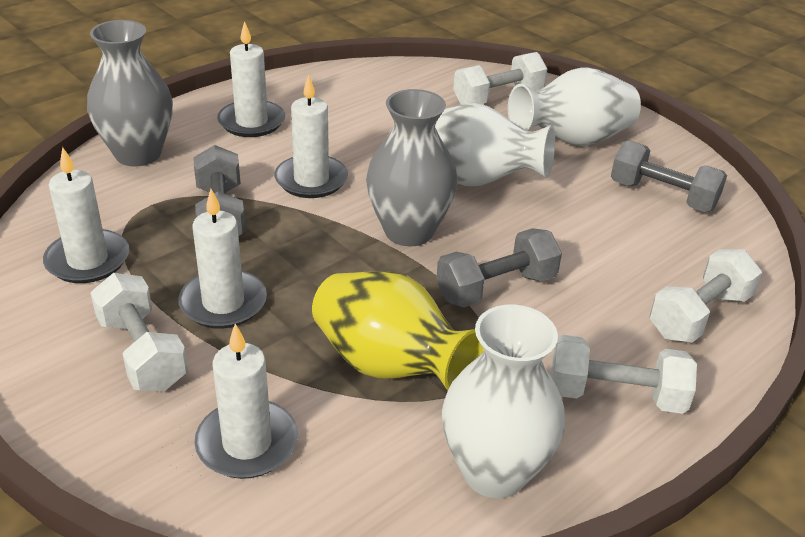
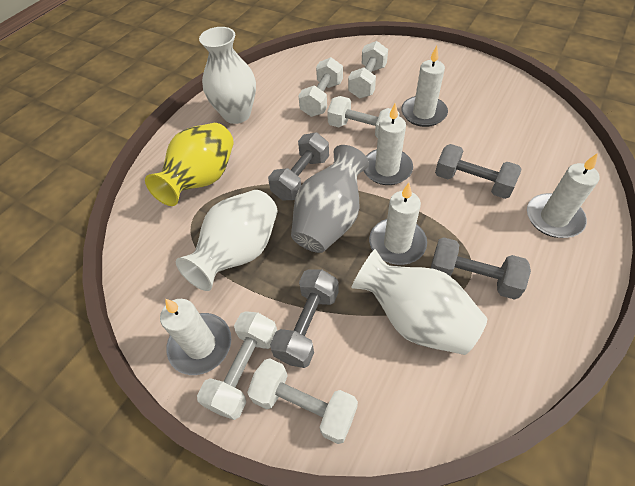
grey dumbbell: [193,145,246,236] [436,228,562,308] [611,140,727,212] = 3 -> [268,133,329,200] [270,270,339,368] [431,237,531,300] [435,144,521,199] = 4
grey vase: [87,20,173,166] [366,89,458,246] = 2 -> [291,145,369,253] = 1
white dumbbell: [90,273,188,391] [453,52,547,104] [551,335,697,414] [650,249,762,343] = 4 -> [197,311,277,420] [247,358,358,444] [298,57,343,117] [327,96,400,138] [348,41,388,98] = 5

